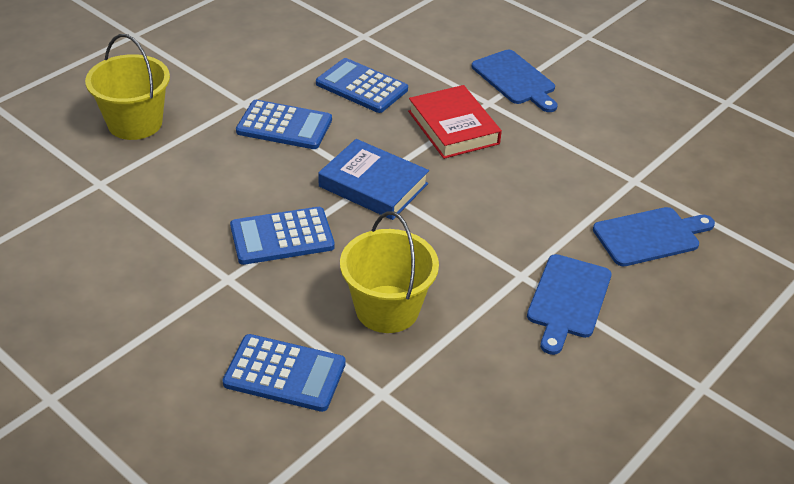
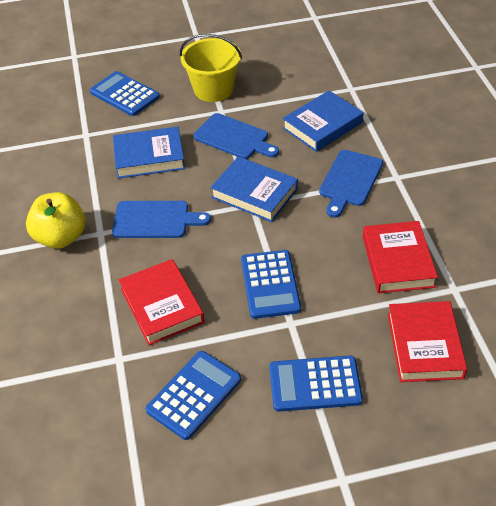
blue book: [318,139,429,220] = 1 -> [113,127,185,178] [210,156,298,222] [282,91,364,152] = 3
red book: [408,85,502,159] = 1 -> [119,259,205,345] [363,221,438,293] [388,301,467,382] = 3
yellow apple: none = 0 -> [26,192,85,249] = 1
yellow bucket: [85,34,170,140] [340,211,439,333] = 2 -> [180,34,242,102] = 1

